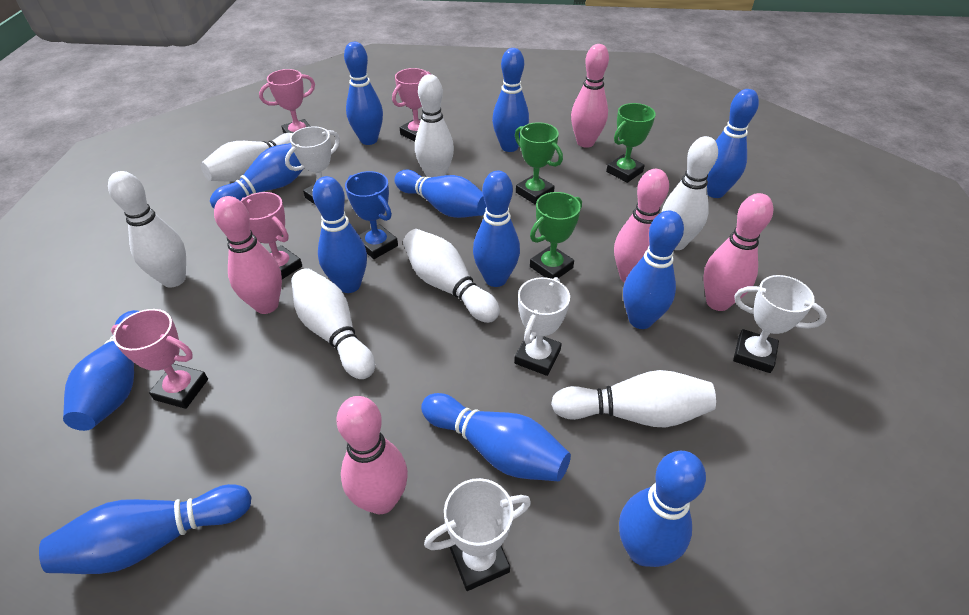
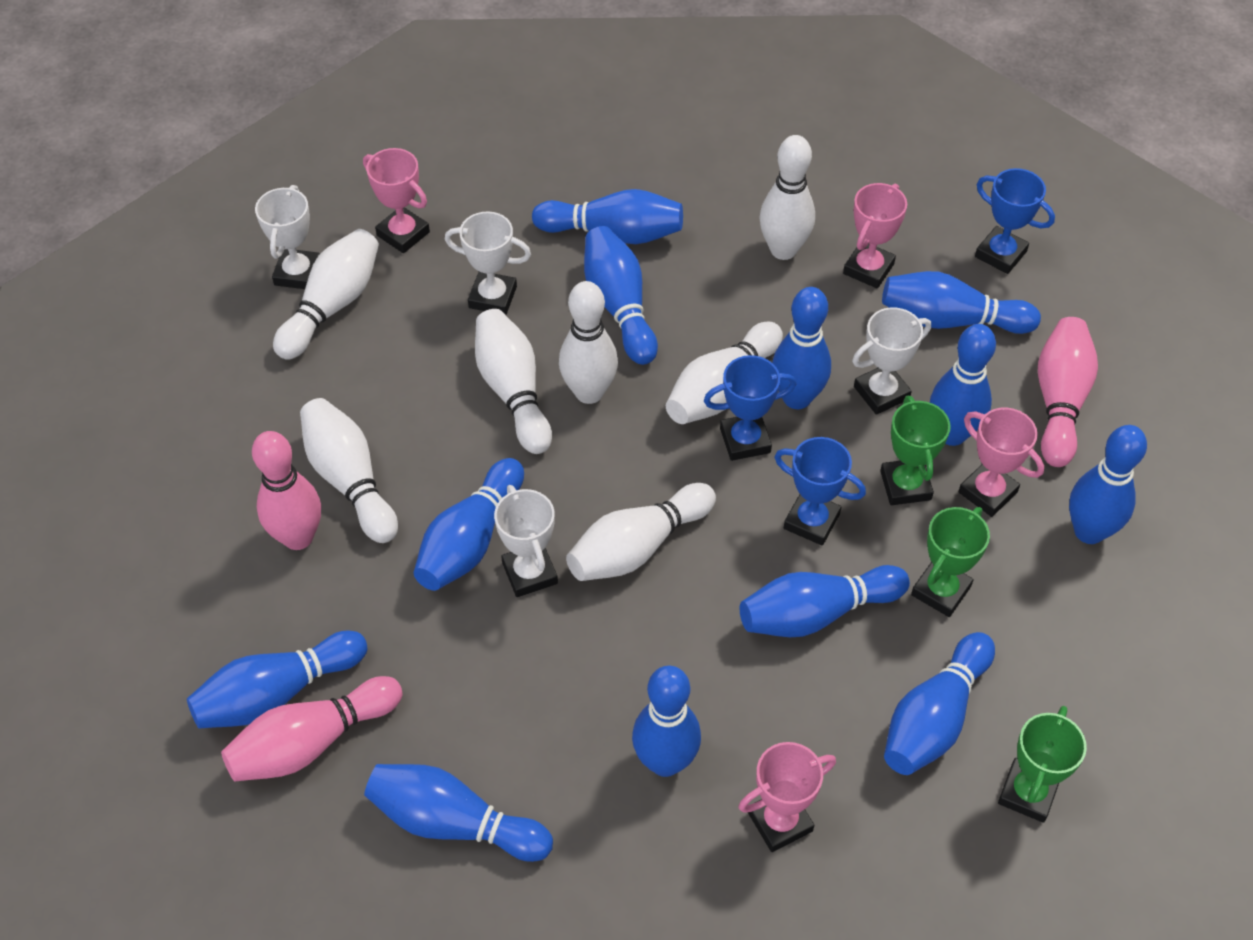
blue trophy: [345,171,398,259] = 1 -> [704,355,796,461] [775,437,866,546] [975,168,1055,274] = 3
pink bowling pin: [214,196,282,314] [336,396,408,514] [571,44,609,148] [614,169,669,283] [703,193,773,311] = 5 -> [221,676,403,781] [252,431,321,550] [1038,317,1098,467] = 3

